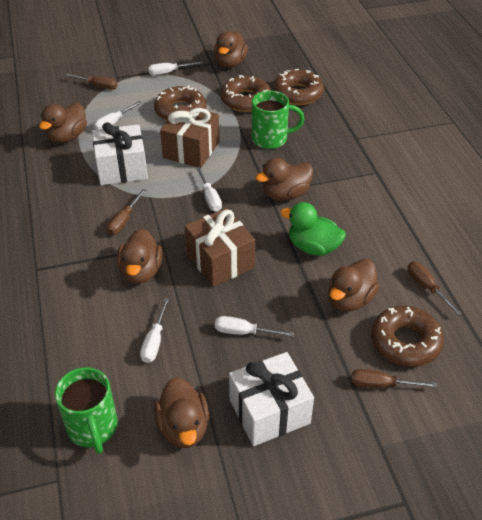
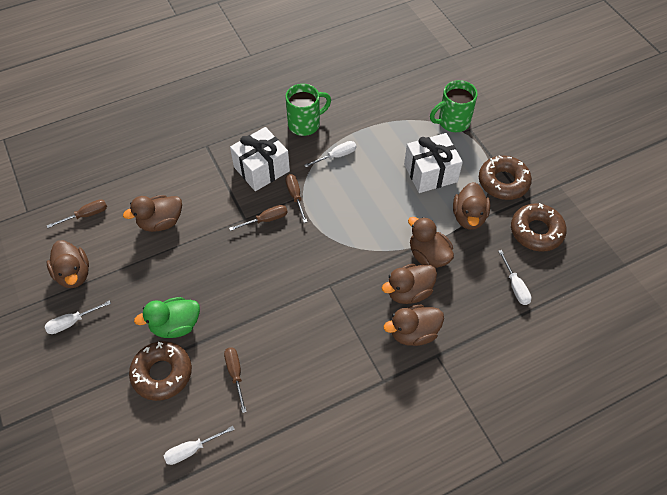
brown donut: [154,85,206,121] [220,75,271,112] [273,69,324,105] [371,306,444,367] = 4 -> [129,341,192,401] [479,156,532,200] [511,203,567,251] = 3
brown gift: [160,105,219,168] [184,208,255,287] = 2 -> none = 0
white screwdriver: [93,101,142,130] [140,298,169,363] [148,61,203,75] [196,167,222,212] [215,316,294,337] = 5 -> [45,300,111,334] [164,426,235,465] [304,141,356,167] [498,250,532,305] = 4

